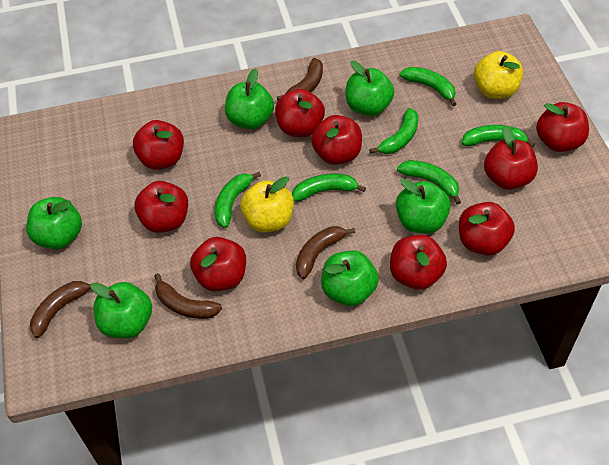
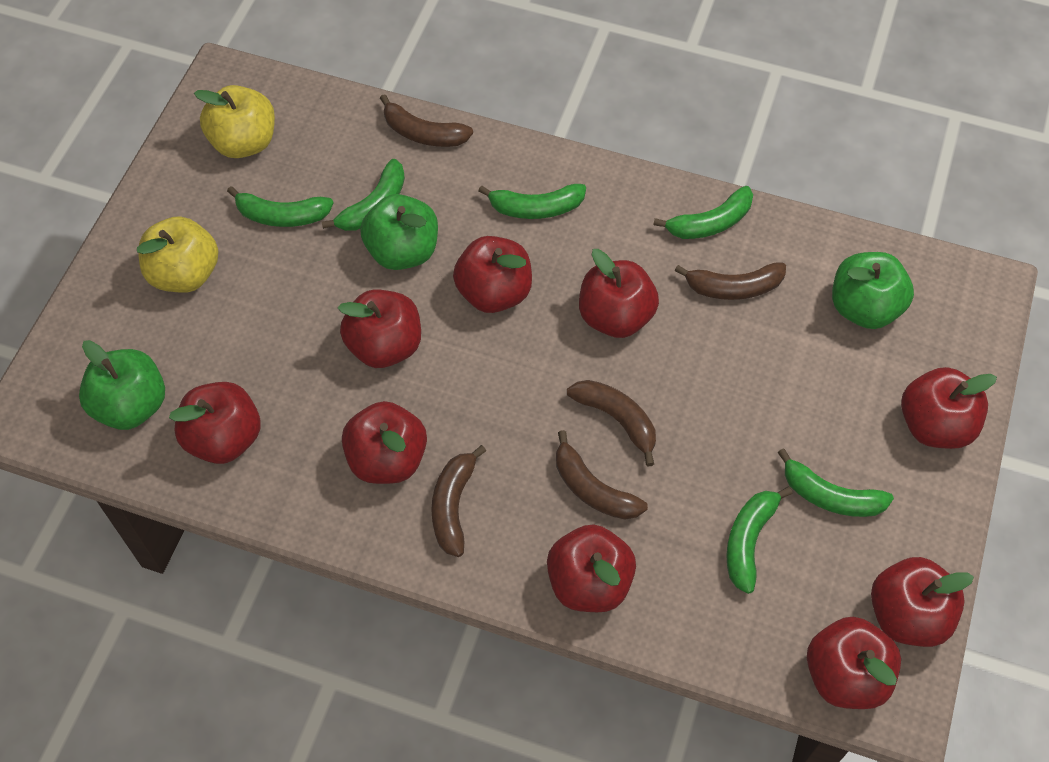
brown banana: [30,281,91,338] [155,273,222,319] [277,58,323,100] [296,226,355,279] = 4 -> [380,94,473,147] [431,445,486,557] [556,430,648,519] [567,380,656,466] [675,262,786,300] = 5
green apple: [26,197,82,249] [90,282,152,338] [225,68,274,129] [321,250,379,306] [346,61,394,116] [396,179,451,233] = 6 -> [79,340,165,430] [360,194,438,270] [832,252,914,329] = 3

